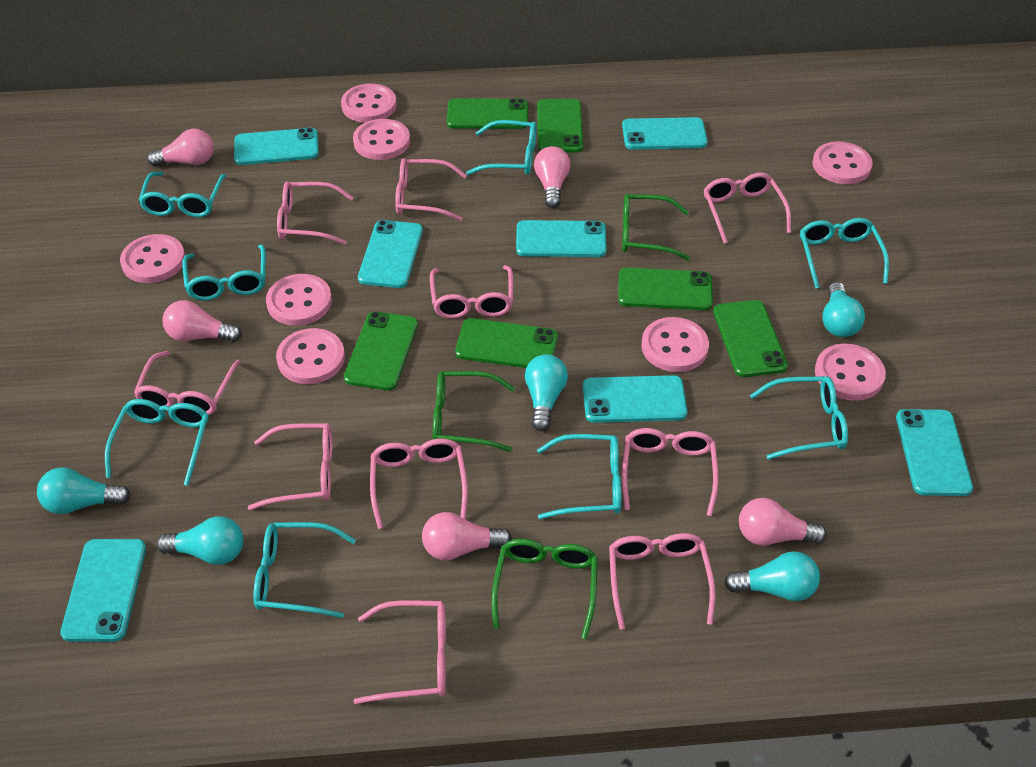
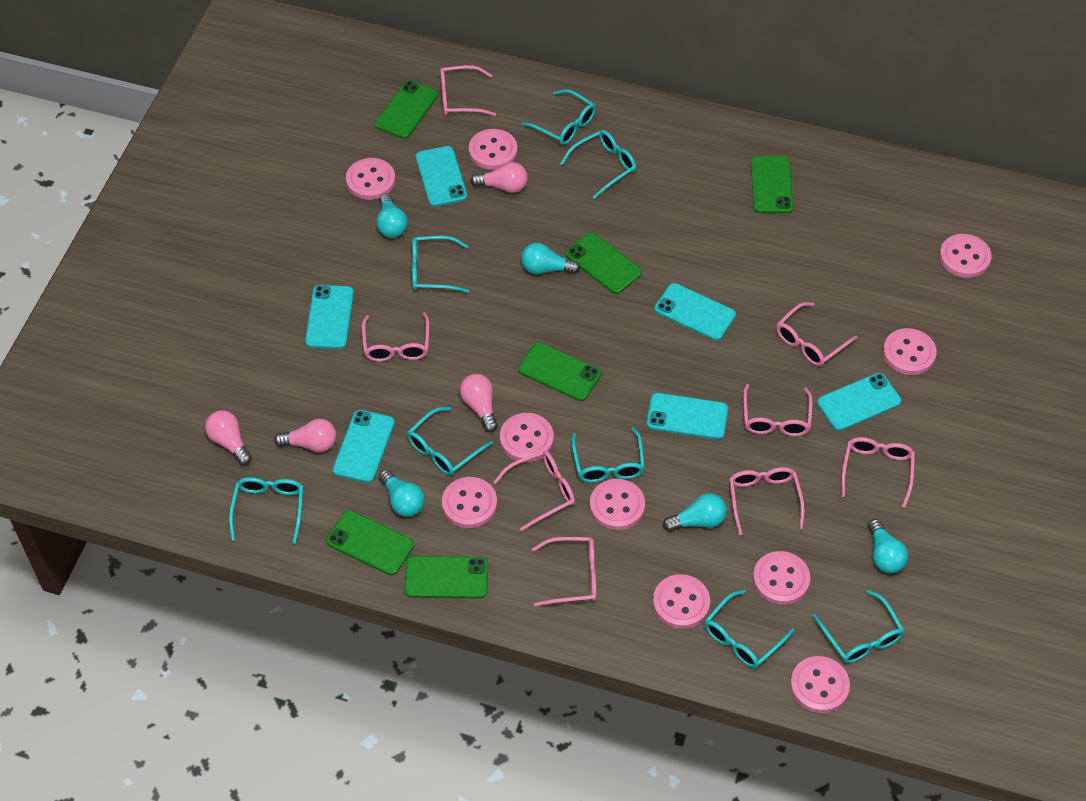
green glasses: [433,371,515,452] [491,539,597,639] [622,194,690,261] = 3 -> none = 0
pink button: [120,234,185,283] [266,274,332,326] [276,328,345,384] [341,84,397,123] [353,119,410,160] [641,317,709,372] [812,142,873,184] [815,344,886,401] = 8 -> [346,158,395,200] [442,477,497,528] [469,129,517,170] [500,413,554,462] [590,479,645,530] [653,574,710,629] [753,551,810,605] [790,656,850,713] [883,328,937,375] [939,234,992,278] = 10
pink glasses: [134,351,241,415] [248,423,332,510] [277,182,354,245] [353,600,446,704] [370,438,468,529] [395,158,467,221] [430,265,513,319] [609,533,716,629] [622,428,719,516] [704,172,791,244] = 10 -> [362,312,429,362] [440,65,496,116] [493,451,575,531] [532,537,597,606] [729,467,805,535] [743,384,813,436] [776,302,858,366] [841,437,915,508] = 8
pink light bulb: [147,129,214,167] [162,300,242,342] [422,512,512,560] [534,146,570,208] [739,498,827,546] = 5 -> [205,410,252,465] [274,419,336,452] [460,374,498,432] [471,162,528,193] = 4
turquoise phone: [60,539,146,642] [234,128,319,165] [358,220,423,288] [516,220,607,257] [583,375,687,423] [622,117,708,150] [896,409,973,496] = 7 -> [305,285,354,349] [333,410,395,483] [416,146,467,207] [647,393,728,439] [654,283,736,341] [817,373,901,431] = 6

